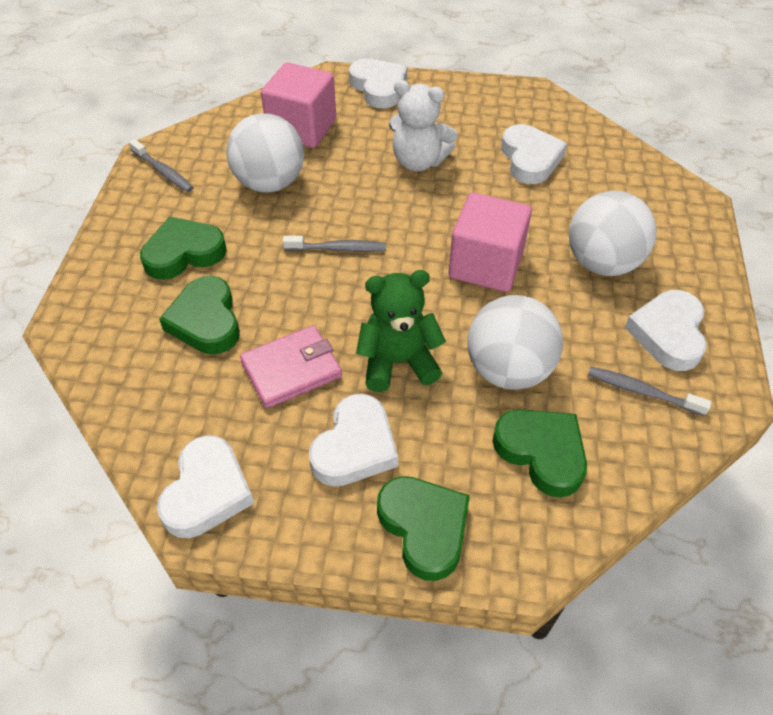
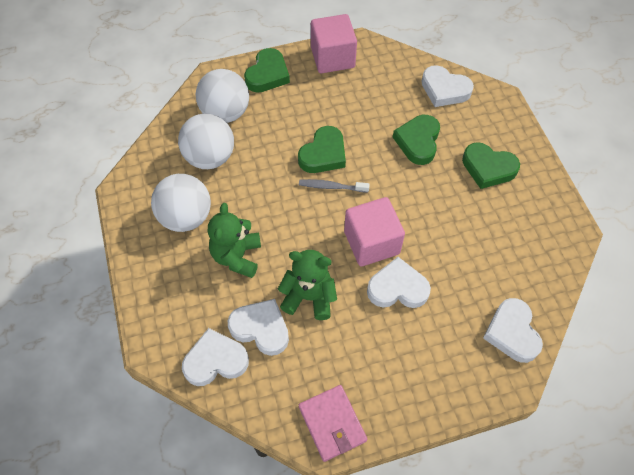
green teddy bear: [356,270,446,392] = 1 -> [208,203,261,278] [278,250,337,320] = 2
grey toothbrush: [129,139,194,192] [283,236,386,252] [588,367,711,416] = 3 -> [299,179,370,192] = 1
white teddy bear: [389,80,458,172] = 1 -> none = 0

